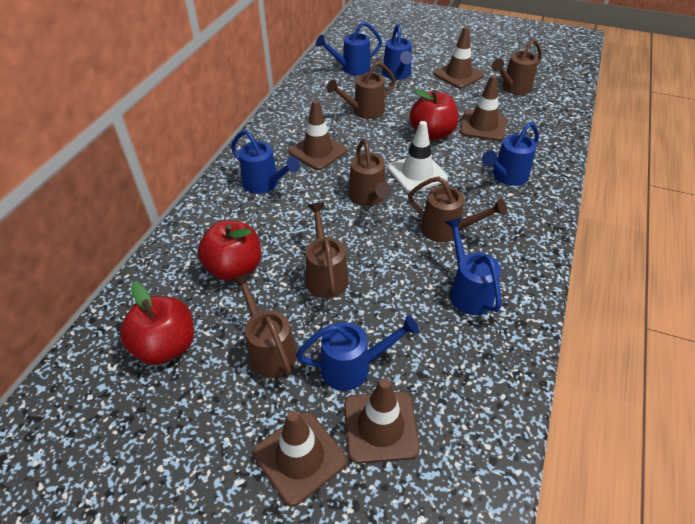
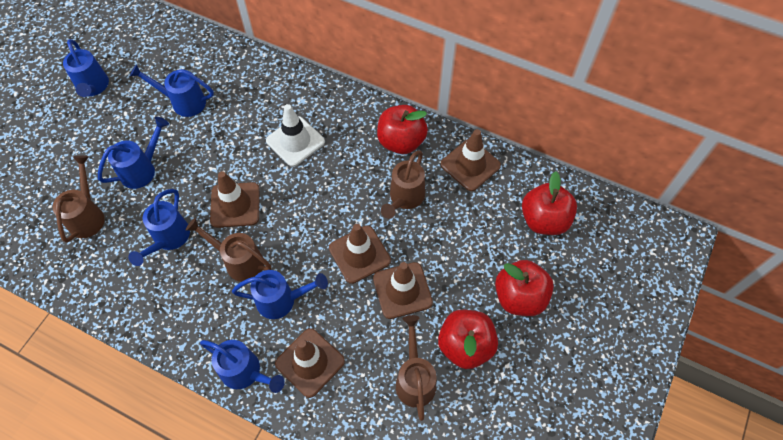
brown watering can: [231,273,297,378] [306,203,348,298] [327,61,396,119] [349,139,392,206] [408,176,507,242] [492,39,542,95] = 6 -> [53,156,105,243] [186,218,271,282] [381,150,425,219] [396,315,436,421] = 4
red apple: [119,282,194,365] [197,220,261,281] [410,89,459,140] = 3 -> [377,105,428,154] [438,310,498,369] [495,260,554,316] [522,171,577,235] = 4

